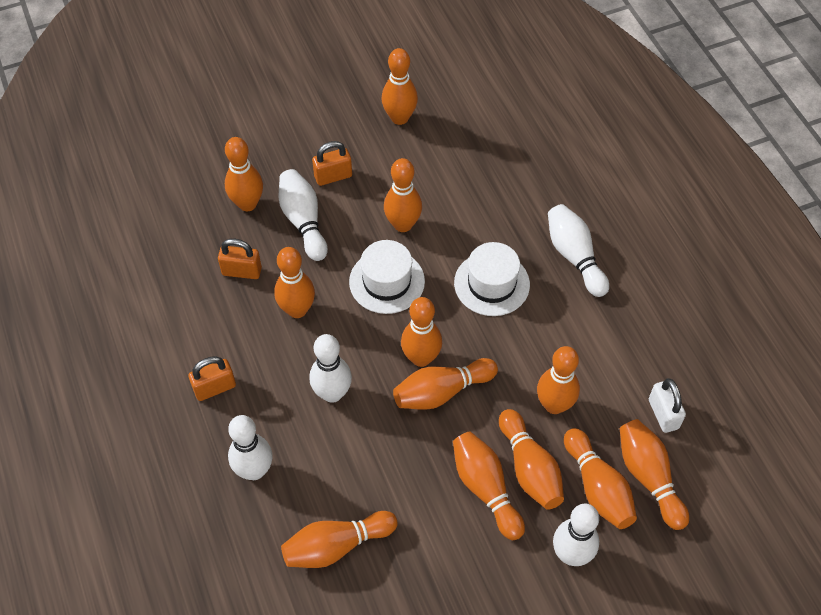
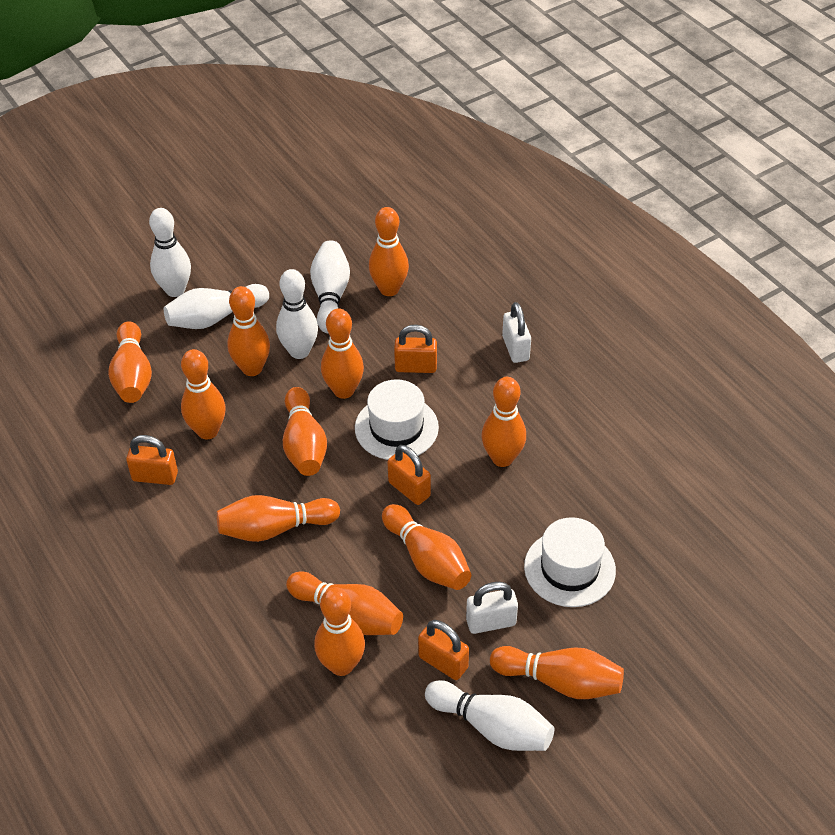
orange padlock: [188,356,236,401] [218,239,262,279] [312,141,352,186] = 3 -> [126,435,178,485] [387,445,431,505] [394,324,437,373] [418,620,469,680] = 4
white padlock: [649,378,686,433] = 1 -> [466,582,518,634] [502,302,531,363] = 2

